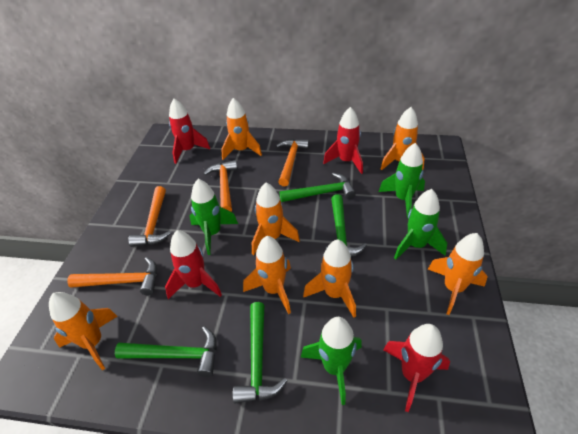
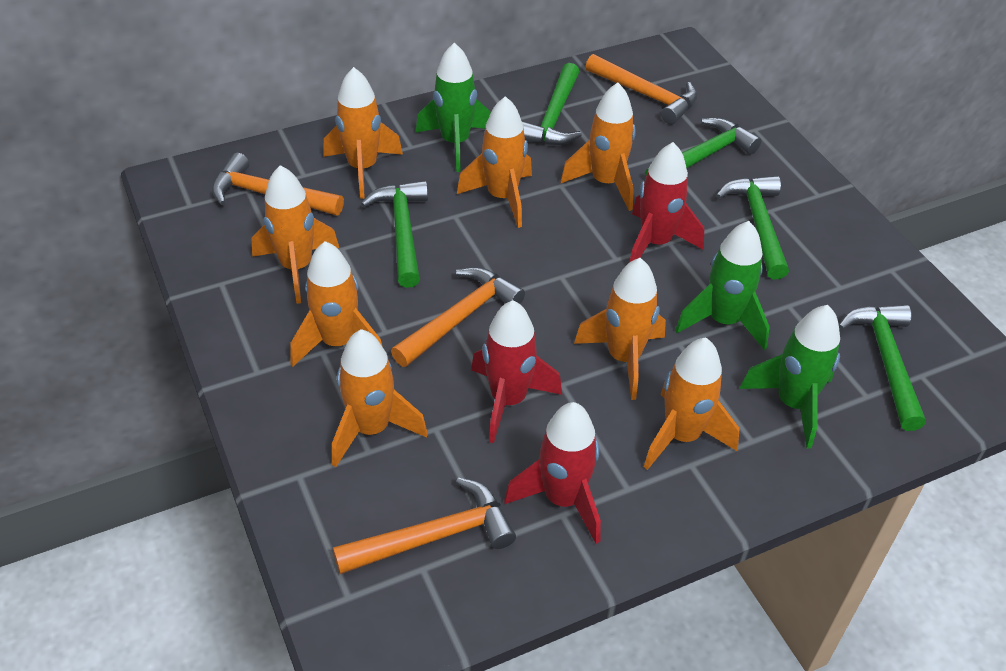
green hammer: [115,326,216,377] [233,302,287,404] [279,173,356,202] [325,194,367,257] = 4 -> [361,181,428,288] [522,63,582,145] [645,118,761,178] [716,176,789,279] [839,304,926,431] = 5
green rocket: [190,179,238,255] [301,317,362,405] [379,143,425,218] [394,189,447,260] = 4 -> [416,43,491,172] [675,221,770,350] [739,305,840,449] = 3
orange rocket: [49,292,118,370] [221,98,262,160] [243,236,291,314] [252,182,300,255] [303,239,356,318] [381,107,425,170] [428,233,488,315] = 7 -> [252,165,339,304] [290,241,383,367] [323,67,403,199] [332,329,428,467] [457,96,532,228] [561,83,636,211] [574,258,666,400] [644,337,740,470] = 8
red rocket: [165,230,222,299] [169,98,210,164] [323,107,363,174] [383,324,450,412] = 4 -> [471,300,562,443] [504,402,601,544] [629,142,704,263] = 3

